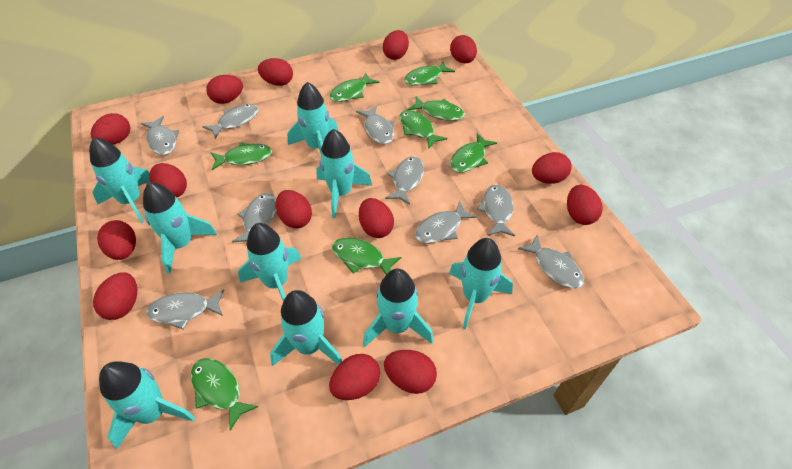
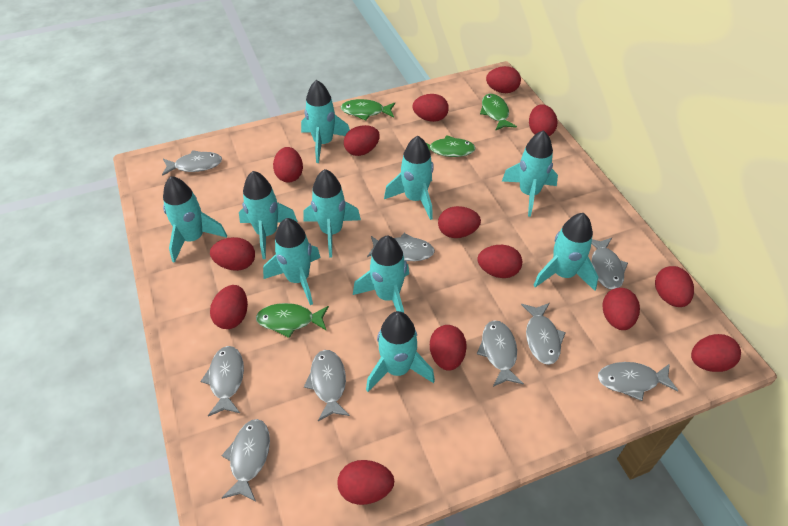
green fish: [191,358,258,431] [211,142,272,170] [330,72,380,102] [332,238,402,275] [399,110,447,148] [404,61,455,86] [408,96,465,121] [450,133,497,173] = 8 -> [256,303,329,338] [341,99,395,120] [426,135,476,157] [480,94,517,131] = 4
turquoise rocket: [89,137,150,223] [99,361,195,449] [143,182,217,274] [238,223,302,302] [270,290,342,366] [287,82,338,153] [316,129,372,218] [363,269,433,347] [449,238,513,329] = 9 -> [163,176,227,263] [239,171,298,259] [263,218,321,305] [301,80,350,163] [304,169,361,257] [353,236,409,313] [366,311,435,392] [384,136,434,220] [502,130,558,217] [533,213,598,291] = 10

